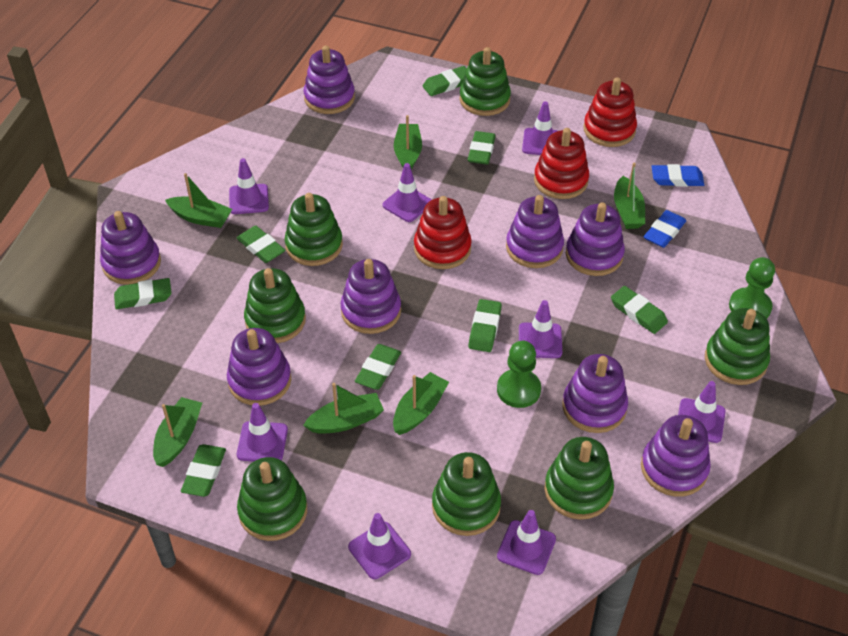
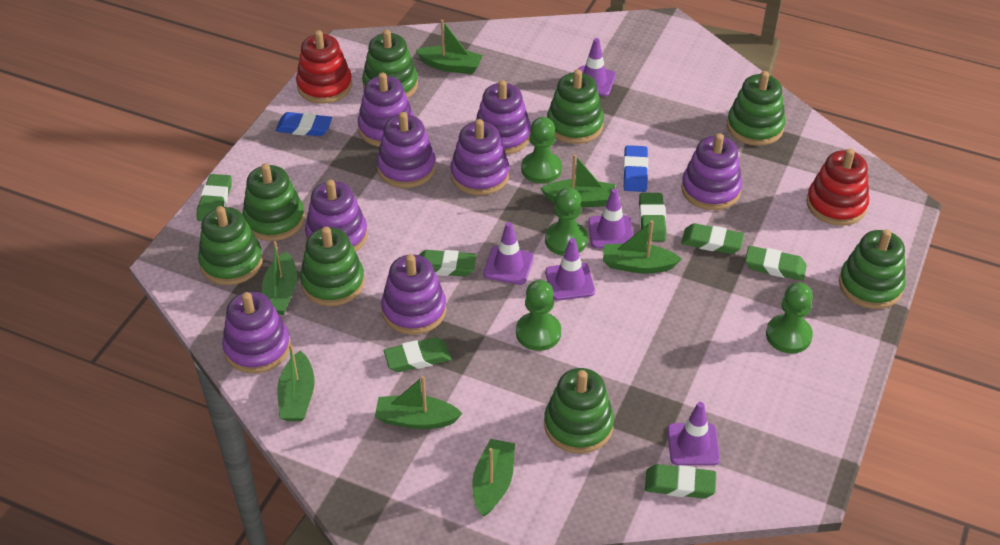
green boat: [153,397,202,467] [165,173,232,228] [303,383,384,434] [393,372,449,435] [394,115,422,170] [614,163,645,229] = 6 -> [262,241,297,315] [277,344,315,421] [375,376,462,429] [416,20,483,74] [472,439,515,517] [540,154,615,207] [603,220,682,273] = 7
green eraser: [114,278,172,309] [181,444,226,497] [237,226,285,263] [355,344,401,390] [423,66,467,96] [468,131,496,165] [468,299,502,352] [611,286,668,334] = 8 -> [197,174,232,221] [384,337,451,372] [419,250,477,277] [639,193,666,241] [645,464,716,499] [681,223,744,254] [745,246,807,281] = 7
green pawn: [497,341,541,408] [729,257,775,319] = 2 -> [516,280,561,351] [521,117,562,184] [545,187,588,256] [766,282,813,354] = 4
green stacking toy: [237,457,307,541] [244,268,306,343] [285,193,343,266] [432,452,501,536] [460,47,511,116] [545,437,614,520] [705,308,770,385] = 7 -> [198,206,263,285] [242,163,305,241] [300,227,365,306] [362,29,418,98] [544,368,614,453] [547,69,604,144] [727,71,785,146] [839,229,906,309] = 8
purple traffic cone: [229,158,269,214] [237,403,288,461] [348,513,411,579] [382,163,432,222] [497,510,556,575] [519,300,562,358] [522,101,558,155] [678,381,726,443] = 8 -> [483,222,534,285] [545,238,595,301] [579,38,616,96] [588,188,633,249] [667,402,720,465] = 5
red stacking toy: [414,196,472,269] [534,128,589,199] [584,77,637,147] = 3 -> [296,30,352,104] [806,148,869,226] = 2

